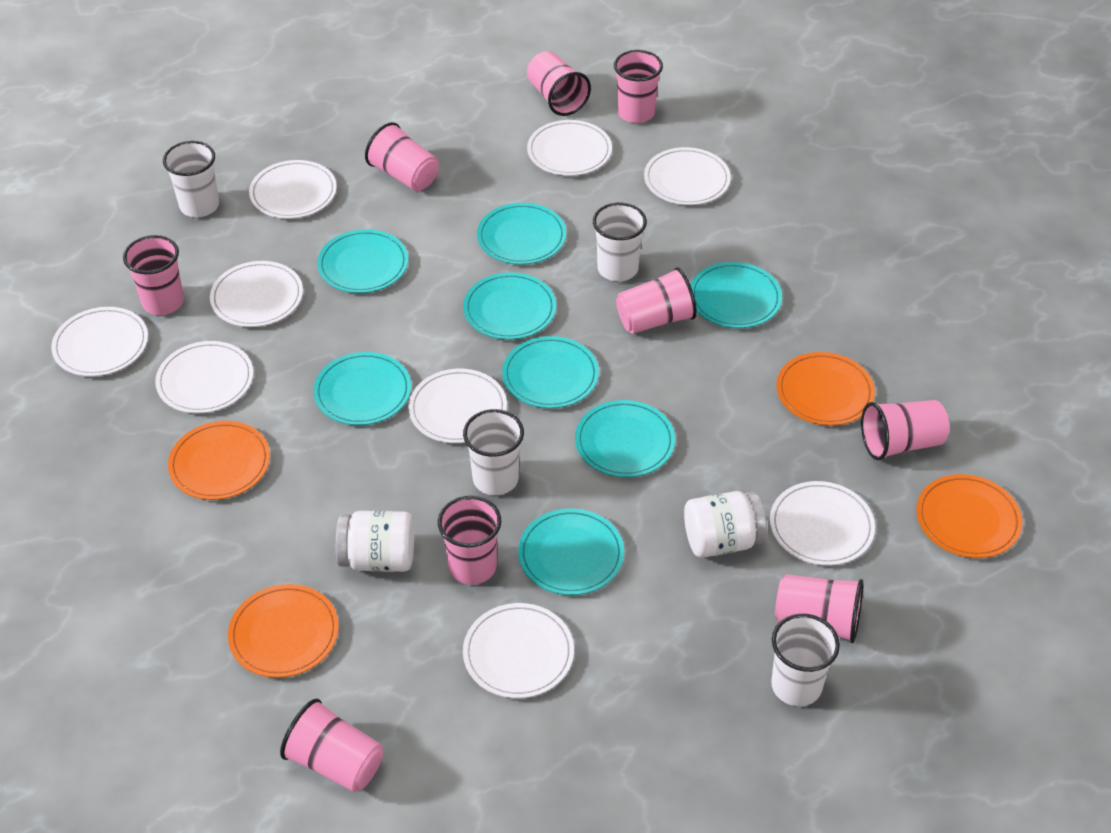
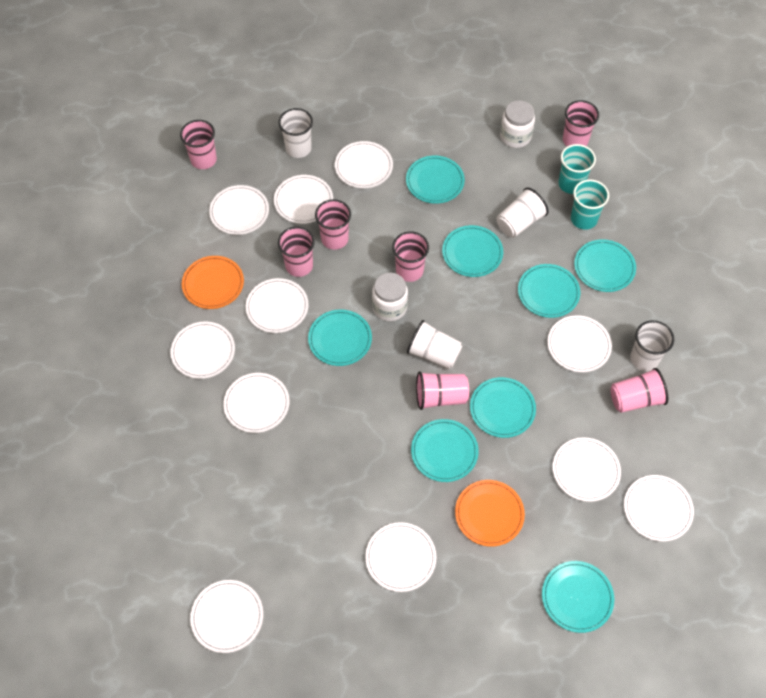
orange plate: [168,421,270,500] [228,584,339,678] [776,352,875,426] [916,474,1022,558] = 4 -> [182,256,244,309] [455,480,525,547] = 2
pink cup: [123,235,184,315] [280,698,383,792] [365,122,439,191] [438,496,501,585] [527,51,591,116] [614,50,663,123] [616,267,697,334] [775,574,864,643] [861,400,949,460] = 9 -> [180,120,217,169] [278,226,315,277] [315,199,351,250] [392,231,429,282] [416,372,469,410] [563,100,599,146] [610,368,668,413] = 7
turquoise cup: none = 0 -> [558,144,596,194] [571,179,609,230] = 2
white plate: [51,307,148,377] [155,341,253,414] [210,261,303,327] [249,160,337,219] [408,369,507,443] [463,603,574,698] [527,120,612,176] [644,147,731,205] [770,481,875,566] = 9 -> [170,322,235,379] [190,580,263,653] [209,185,269,235] [223,373,290,433] [246,278,309,333] [274,175,333,224] [335,141,393,188] [365,522,436,592] [547,316,612,372] [553,437,621,502] [624,475,694,541] = 11

